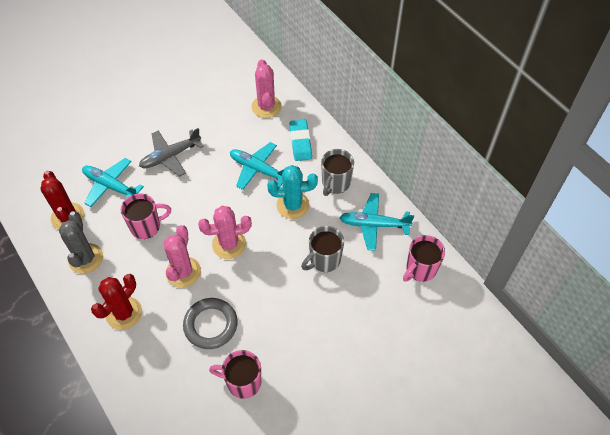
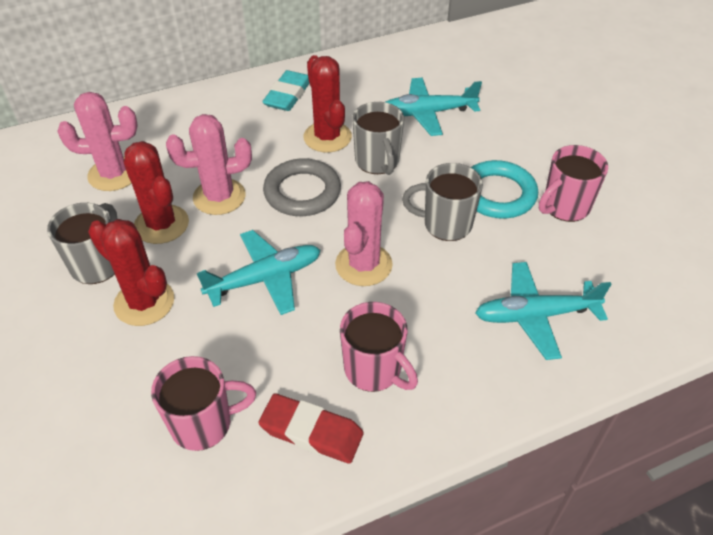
grey cactus: [59,211,103,274] = 1 -> none = 0
grey mug: [301,226,344,272] [321,149,354,196] = 2 -> [47,203,118,284] [352,102,404,175] [402,163,483,241] = 3
grey plane: [139,128,204,177] = 1 -> none = 0
red cactus: [40,171,85,230] [91,274,142,330] = 2 -> [88,219,174,326] [123,141,189,244] [303,55,352,152] = 3
red eraser: none = 0 -> [258,393,364,464] = 1
turquoise cactus: [267,165,318,219] = 1 -> none = 0
turquoise ring: none = 0 -> [471,160,538,219] = 1

